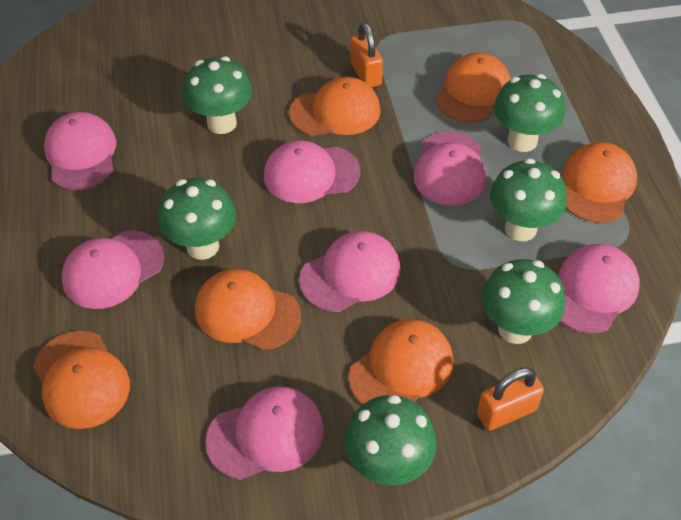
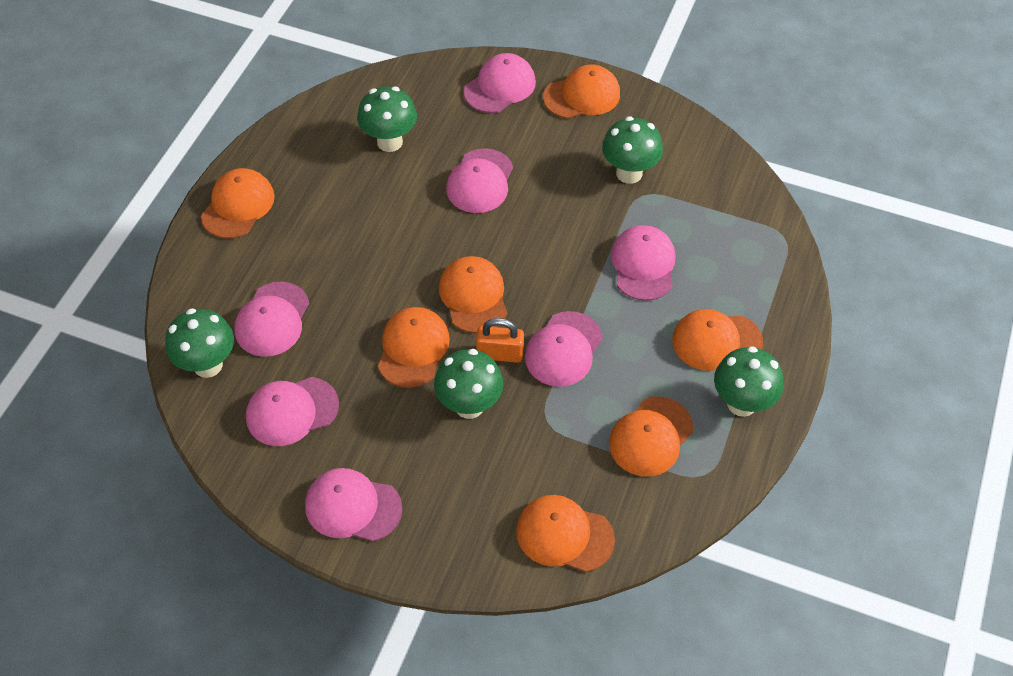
green mushroom: [158,178,236,260] [183,56,252,134] [344,395,437,485] [482,259,565,344] [490,158,567,241] [494,74,565,152] = 6 -> [165,309,234,378] [357,86,417,152] [434,349,503,419] [602,116,663,184] [714,346,784,417] = 5
orange cap: [33,331,130,429] [195,269,301,350] [289,77,381,136] [349,319,453,405] [435,53,511,123] [563,142,637,223] = 6 -> [201,168,275,239] [378,307,450,388] [439,256,507,333] [516,495,615,572] [543,64,620,119] [609,397,693,477] [672,309,763,371] = 7
orange padlock: [350,23,383,88] [477,368,544,431] = 2 -> [476,318,524,363] = 1

